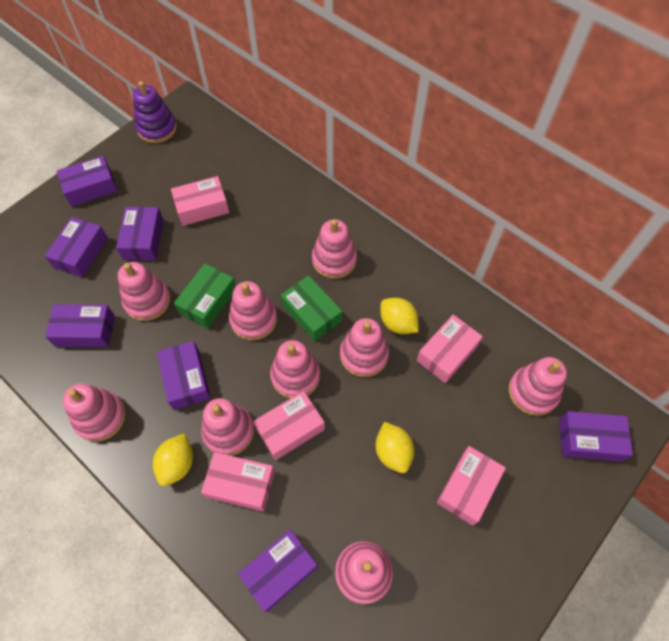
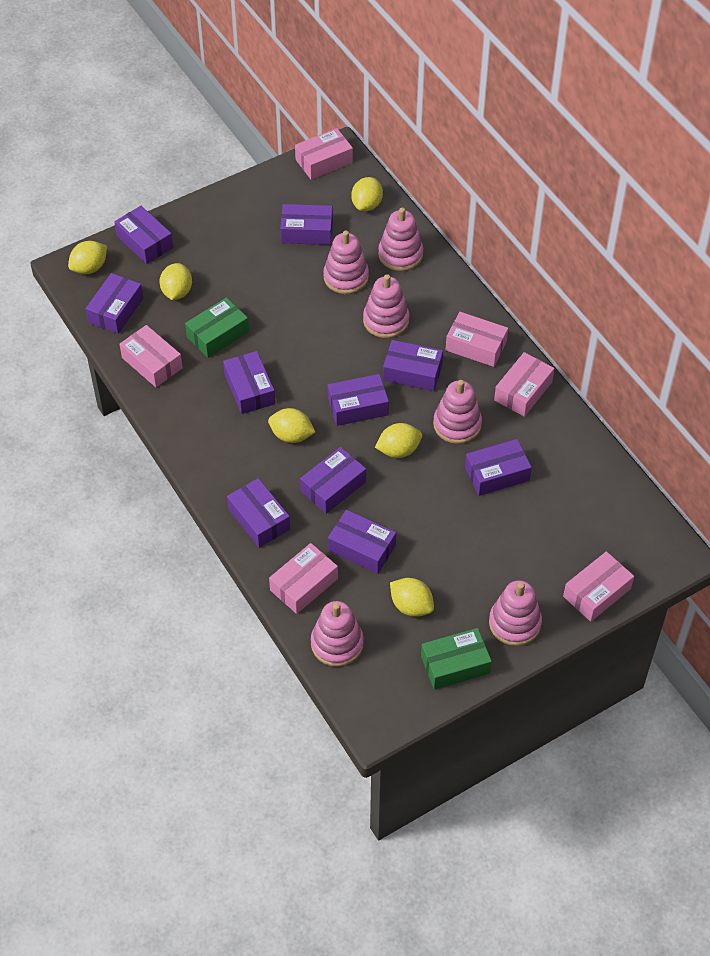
pink box: [171,176,229,226] [201,452,275,512] [253,391,325,460] [417,315,483,383] [437,446,506,526] = 5 -> [119,325,183,387] [269,543,338,614] [295,128,353,180] [446,312,508,367] [494,352,555,417] [563,551,634,622] = 6
pink stacking toy: [63,383,126,442] [118,262,171,321] [201,398,254,456] [229,281,277,340] [270,340,320,399] [312,219,357,279] [335,541,393,604] [340,318,389,377] [509,357,567,416] = 9 -> [311,601,364,667] [323,231,369,294] [363,274,409,338] [378,208,423,271] [433,380,482,444] [489,580,542,646] = 6
purple box: [45,217,108,278] [45,304,115,347] [57,156,118,206] [116,207,164,260] [157,341,211,410] [238,529,318,612] [559,411,633,462] = 7 -> [85,273,143,334] [114,206,173,264] [223,351,275,414] [227,478,290,548] [280,204,333,245] [300,447,366,514] [328,374,389,426] [328,510,396,574] [383,340,443,391] [465,439,532,496] = 10
purple stacking toy: [133,81,177,143] = 1 -> none = 0
yellow lemon: [153,433,193,486] [376,422,414,473] [380,298,419,334] = 3 -> [68,241,107,274] [160,263,192,300] [268,408,315,443] [351,177,383,211] [375,423,422,458] [390,578,434,617] = 6

